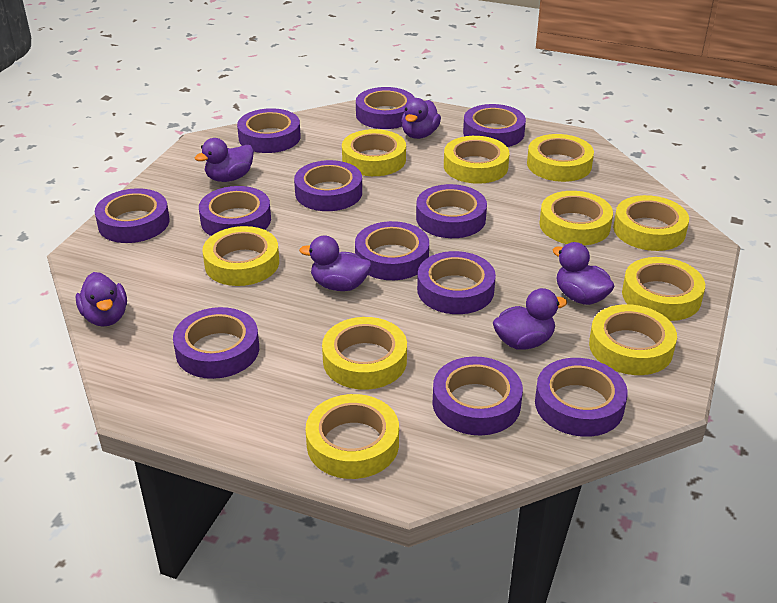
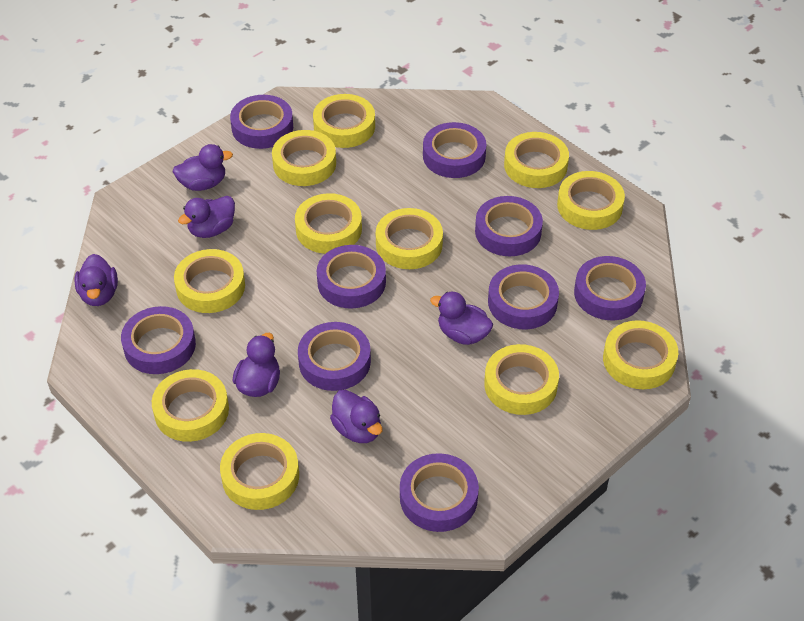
purple tape: [95,188,170,243] [173,307,259,379] [199,186,271,236] [237,108,301,153] [294,160,362,211] [355,221,429,280] [356,87,415,129] [416,184,487,238] [417,251,496,314] [432,356,523,435] [463,104,526,147] [535,358,628,437] = 12 -> [121,306,196,374] [230,95,293,149] [298,322,371,391] [317,245,386,309] [400,453,479,532] [423,122,486,178] [475,196,543,256] [488,264,559,329] [574,256,646,320] = 9
yellow tape: [202,226,279,286] [306,394,399,479] [322,317,407,390] [342,129,406,176] [444,136,510,184] [527,134,594,182] [539,191,613,245] [589,304,677,375] [613,195,689,251] [622,257,705,321] = 10 -> [152,369,229,442] [174,249,245,313] [220,433,299,510] [272,130,336,186] [295,193,362,254] [313,94,375,148] [376,208,443,269] [484,344,559,415] [504,132,569,188] [557,171,625,230] [603,320,678,389] = 11

